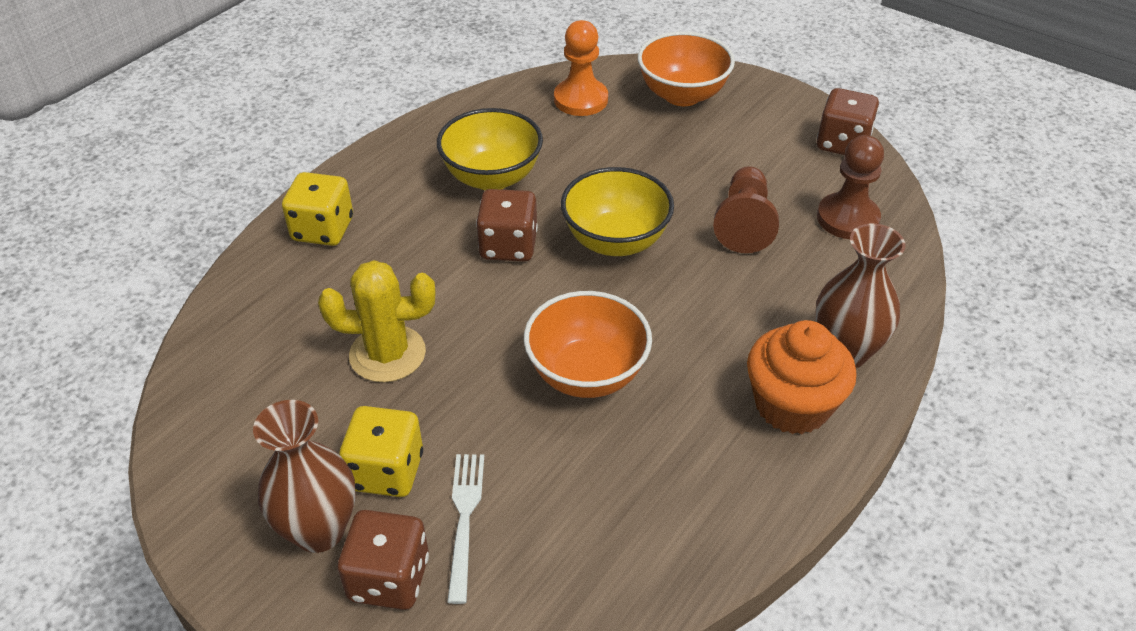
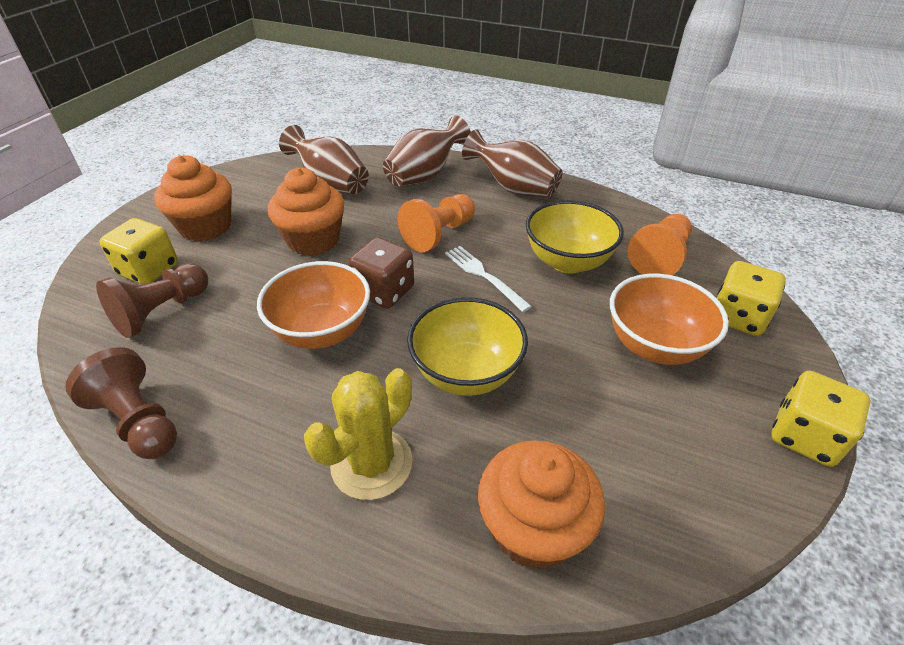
brown dice: [338,510,429,610] [476,189,538,262] [817,88,879,155] = 3 -> [348,237,414,308] = 1
brown vase: [253,400,356,553] [815,223,905,368] = 2 -> [279,125,369,194] [383,115,471,186] [462,129,562,197] = 3
orange cupcake: [747,320,857,434] = 1 -> [154,155,232,241] [268,168,344,256] [478,440,605,569] = 3
orange pawn: [554,20,608,116] = 1 -> [398,194,475,252] [628,214,692,275] = 2
yellow dice: [282,172,353,246] [339,406,423,497] = 2 -> [99,218,178,284] [717,261,786,336] [771,371,871,467] = 3

